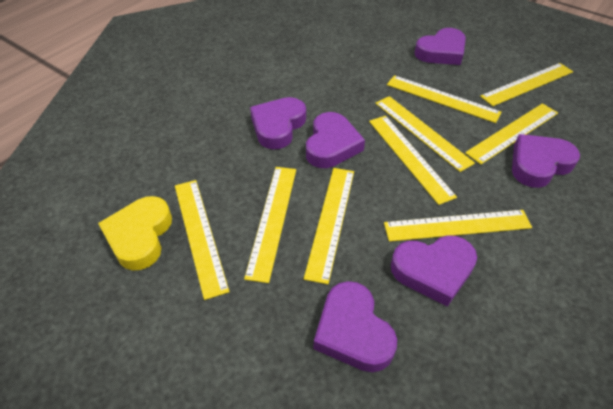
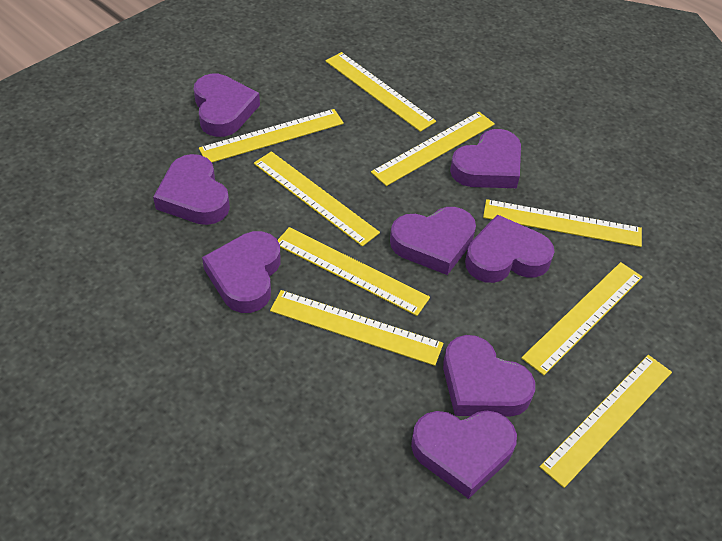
purple heart: [250,97,306,149] [306,112,365,168] [314,281,397,372] [391,235,477,307] [414,28,466,65] [512,134,580,188] = 6 -> [153,154,230,225] [194,74,260,137] [202,231,280,313] [390,207,476,275] [411,411,517,499] [443,335,535,417] [450,129,521,188] [465,214,555,283] = 8
yellow heart: [98,196,172,271] = 1 -> none = 0

